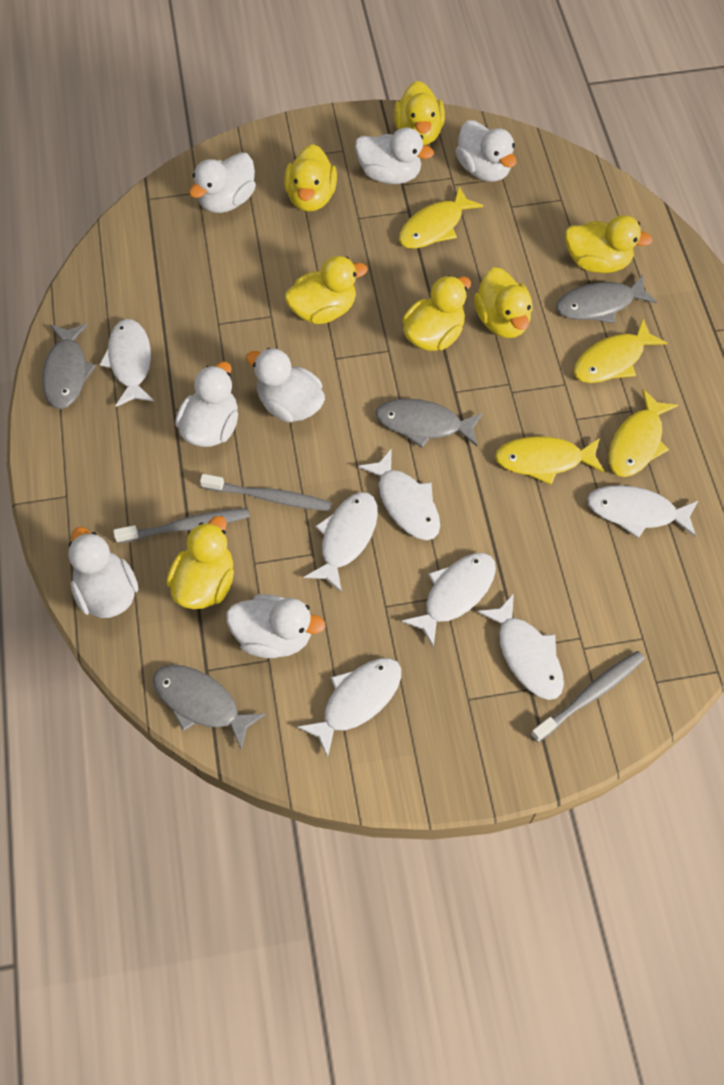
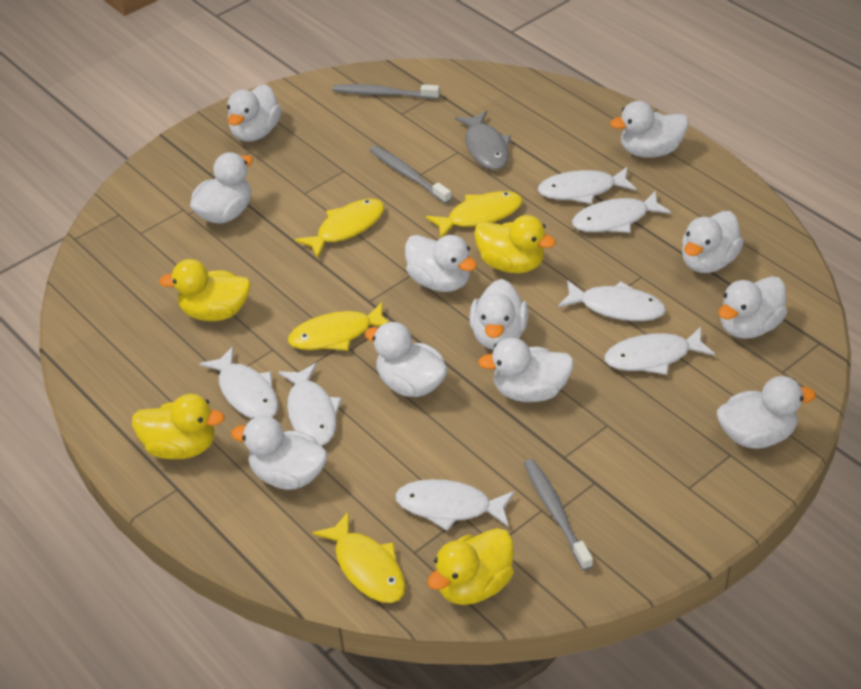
grey fish: [42,324,96,409] [153,665,266,750] [375,399,483,448] [556,275,657,323] = 4 -> [455,111,511,170] = 1
white duck: [68,527,138,618] [175,362,238,447] [189,152,256,213] [226,594,326,658] [246,348,325,423] [355,127,434,184] [456,120,517,182] = 7 -> [190,152,253,223] [227,84,281,142] [231,416,328,490] [365,322,448,397] [405,235,477,292] [469,279,528,350] [478,338,574,402] [610,101,689,158] [682,211,744,273] [717,376,816,449] [718,276,787,339] = 11
yellow duck: [166,516,234,609] [284,144,337,212] [285,256,368,324] [394,81,445,145] [402,275,471,351] [474,267,533,338] [565,215,653,273] = 7 -> [132,394,225,459] [159,259,251,321] [428,528,514,605] [474,215,556,273] = 4

